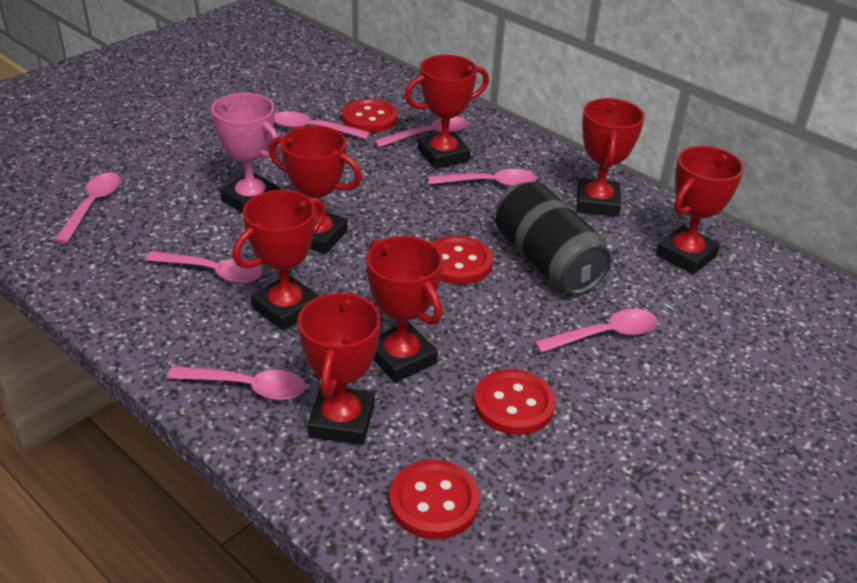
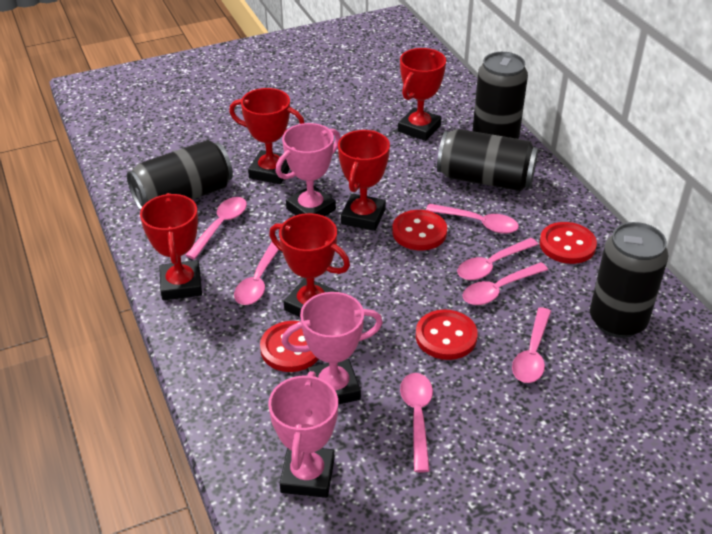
black can: [496,182,611,295] = 1 -> [127,140,233,211] [437,129,538,191] [472,52,528,139] [590,222,668,338] = 4
pink trophy: [210,93,281,213] = 1 -> [268,371,338,498] [276,123,340,216] [281,292,383,405] = 3
red trophy: [233,190,326,331] [269,125,362,254] [298,291,381,445] [367,236,443,383] [404,55,489,169] [576,98,645,217] [656,146,744,275] = 7 -> [140,193,202,300] [229,88,304,184] [269,213,350,317] [338,130,390,231] [398,48,446,141] = 5

